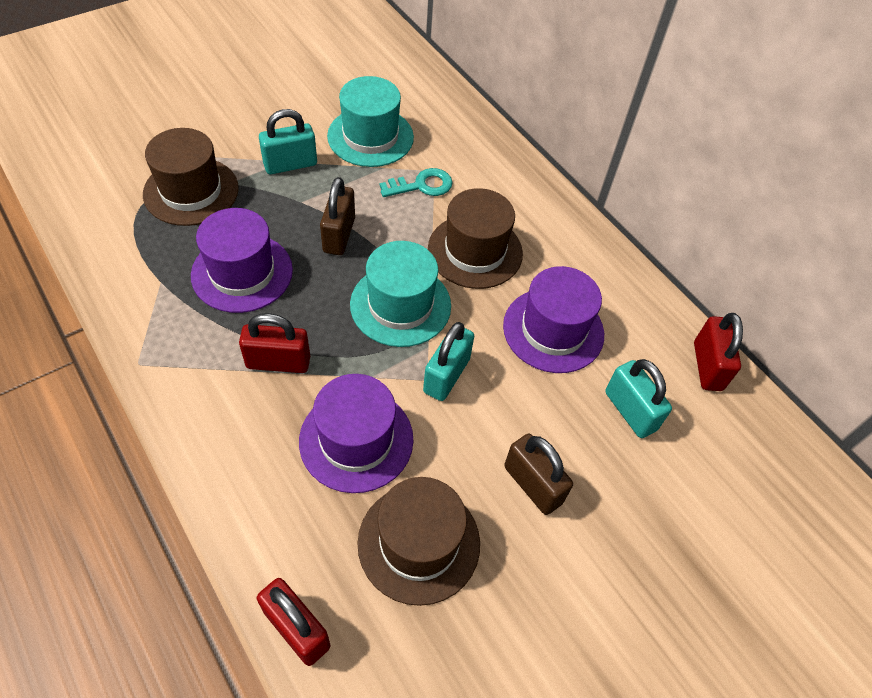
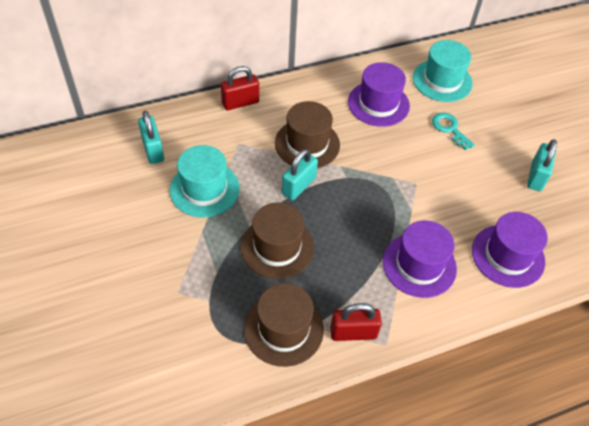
brown padlock: [320,177,355,255] [504,434,573,515] = 2 -> none = 0
red padlock: [239,313,310,373] [257,578,330,666] [694,313,743,391] = 3 -> [221,66,259,110] [330,303,382,341] = 2

